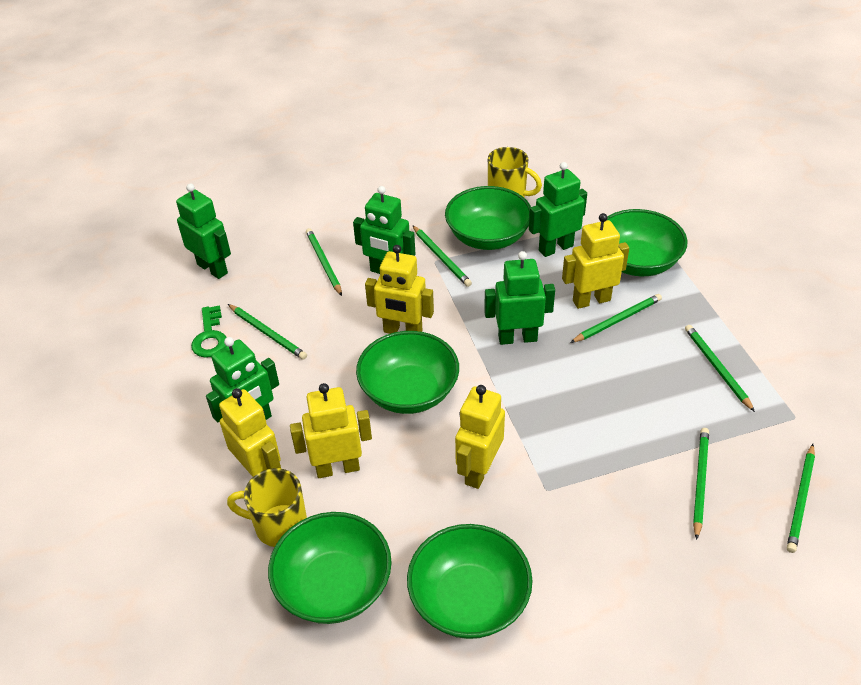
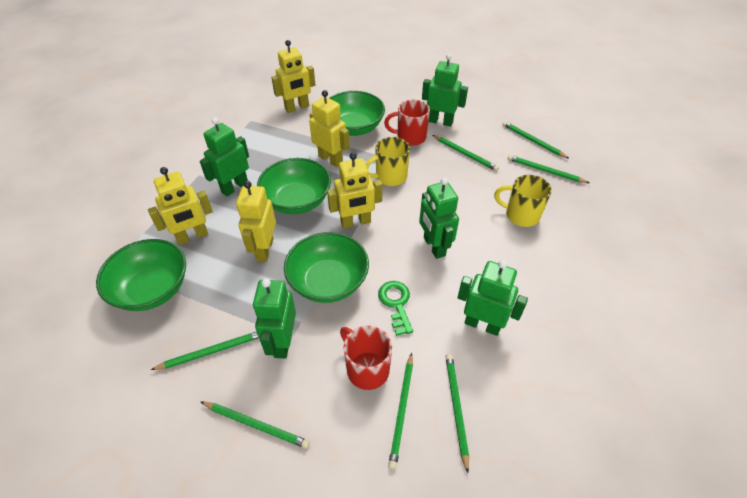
green bowl: [268,512,392,624] [356,331,459,414] [407,524,533,639] [445,186,531,250] [607,209,687,276] = 5 -> [96,239,186,311] [257,158,331,214] [284,232,369,303] [330,91,385,136] = 4
red mug: none = 0 -> [340,326,392,390] [384,99,430,146] = 2

